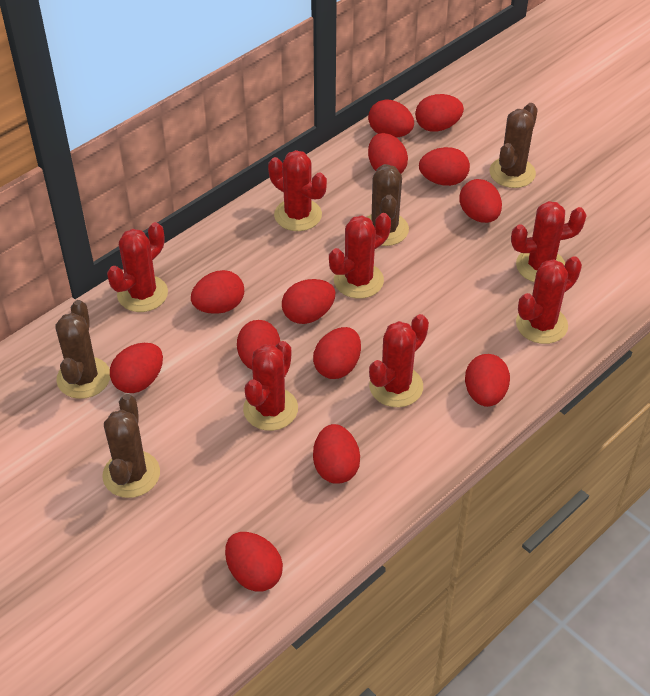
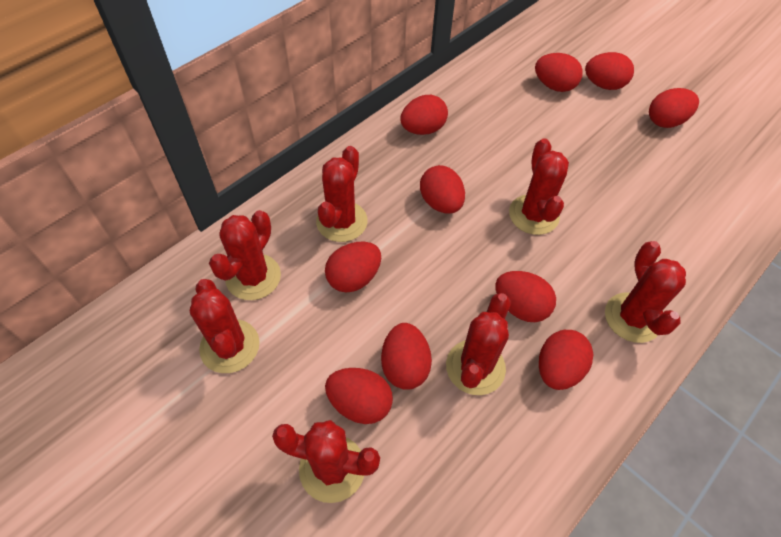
brown cactus: [55,300,110,399] [102,394,160,498] [367,164,409,246] [489,103,538,188] = 4 -> none = 0
red egg: [110,343,163,393] [191,270,244,314] [225,532,283,591] [237,320,280,370] [282,279,335,324] [313,327,361,379] [313,424,360,484] [368,100,414,138] [368,133,408,174] [415,94,464,132] [419,147,470,186] [459,179,502,223] [465,354,510,407] = 13 -> [325,242,381,292] [325,368,393,424] [381,323,432,390] [401,95,448,135] [420,165,465,214] [495,271,556,322] [535,53,583,92] [539,330,593,390] [585,52,634,90] [649,88,699,128] = 10

